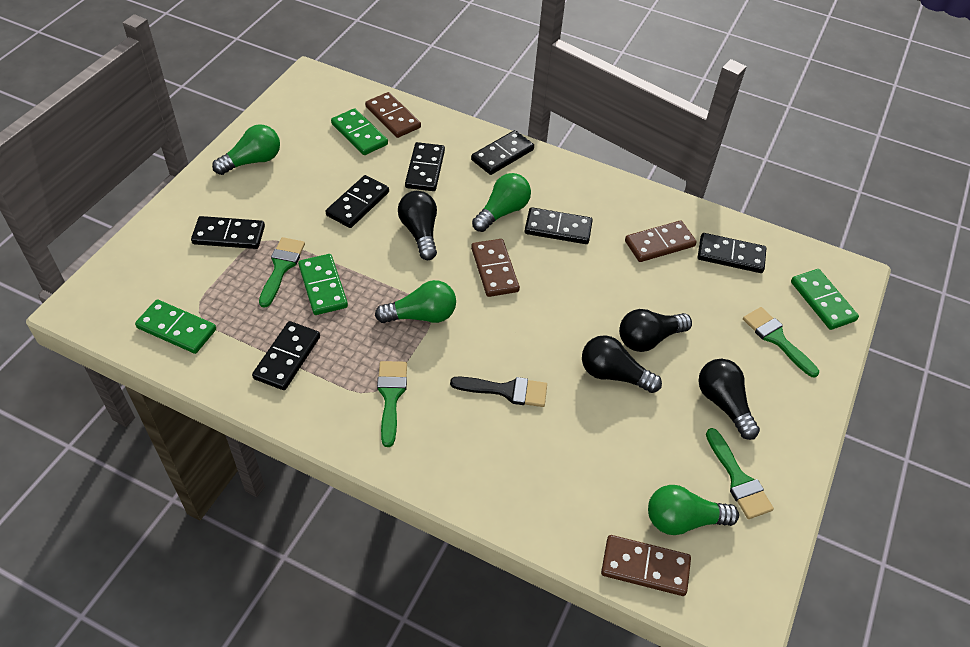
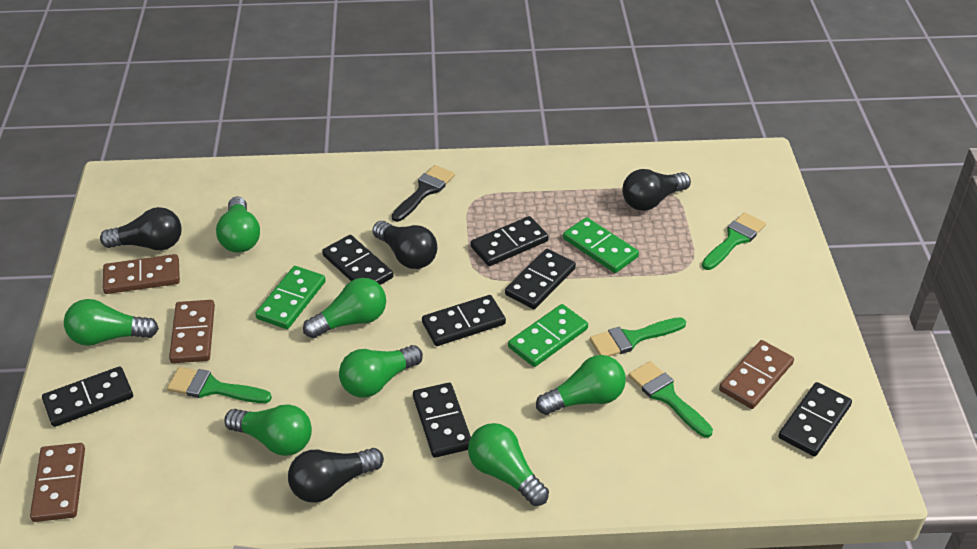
green domino: [135,299,216,354] [298,254,348,315] [331,108,388,155] [791,269,859,330] = 4 -> [255,266,326,329] [508,304,588,367] [563,217,639,273] = 3
green light bulb: [212,124,280,175] [375,280,456,323] [472,173,531,232] [648,485,739,535] = 4 -> [64,299,159,346] [216,197,260,253] [224,405,312,456] [303,278,386,338] [339,345,423,398] [468,423,549,506] [536,355,626,415] = 7

